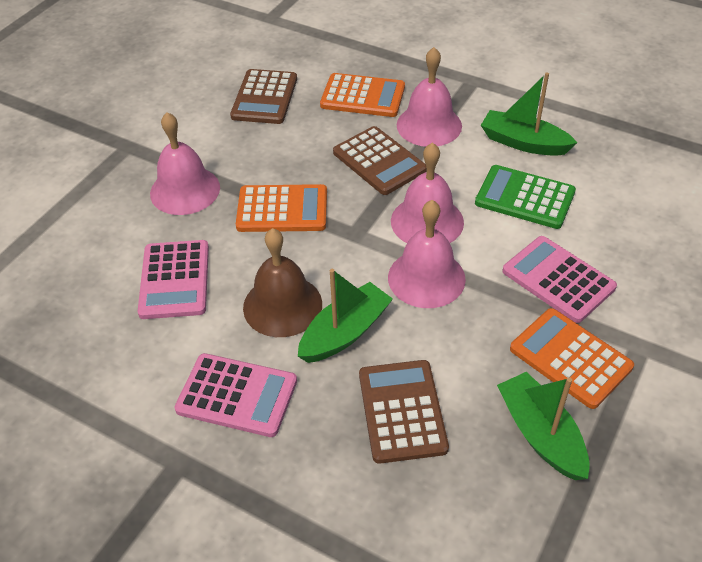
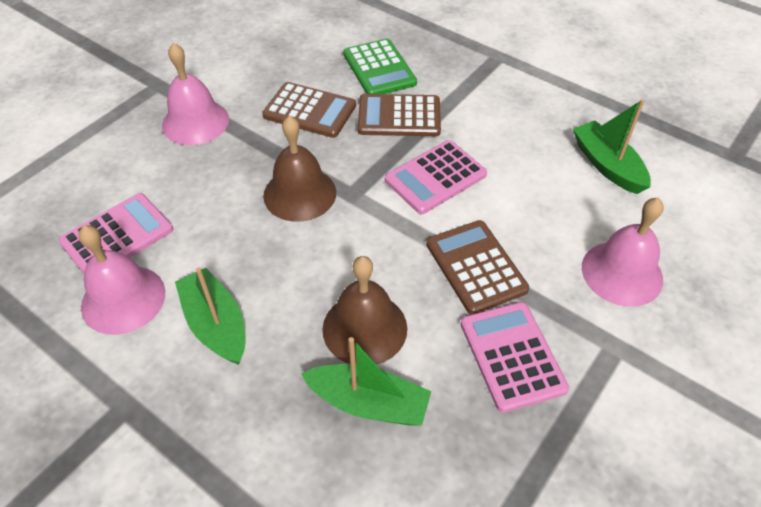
brown bell: [243,228,322,337] = 1 -> [263,116,336,222] [322,256,407,365] = 2
orange calculator: [236,184,327,232] [320,73,405,117] [510,308,634,409] = 3 -> none = 0
pink bell: [150,112,220,215] [388,200,466,308] [391,142,464,243] [397,47,462,147] = 4 -> [79,225,165,335] [162,43,229,145] [582,198,664,307] = 3

